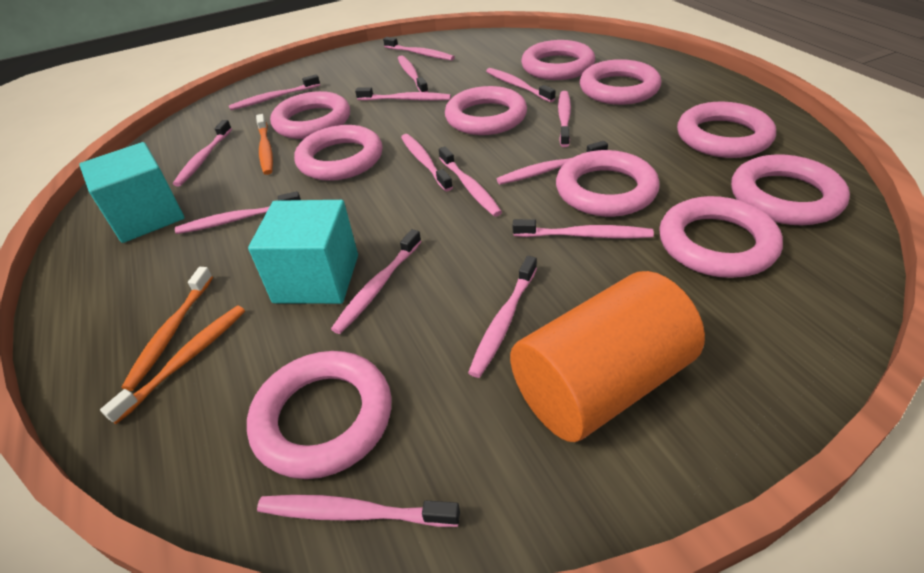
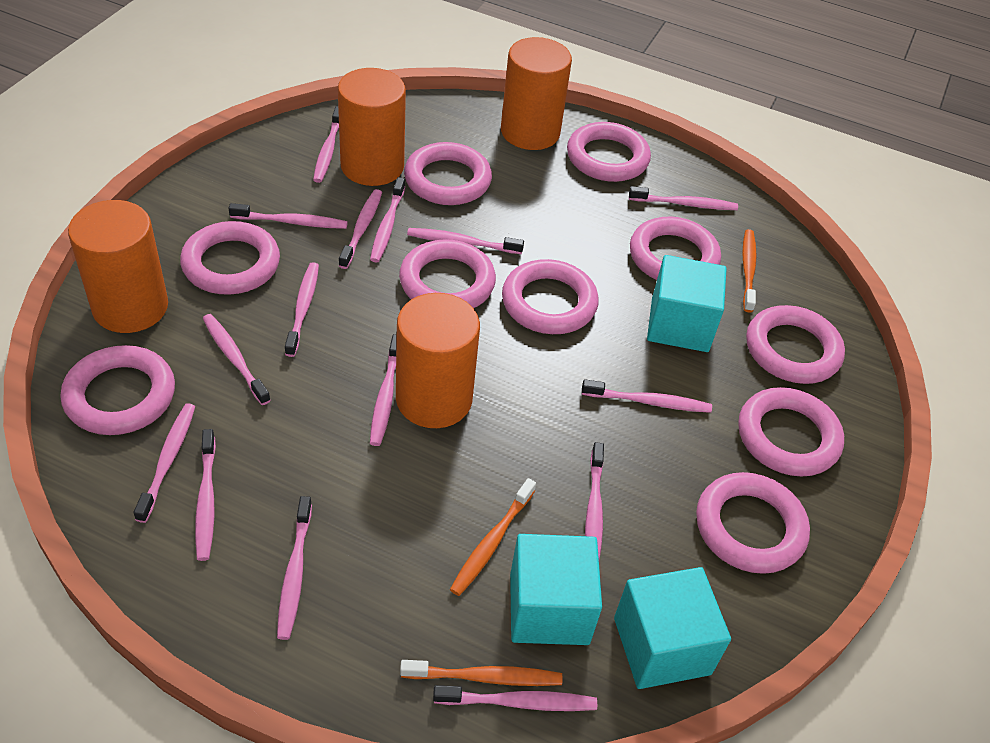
orange cylinder: [510,271,705,442] = 1 -> [68,200,168,333] [338,68,406,186] [396,293,480,428] [501,37,572,150] = 4
turquoise cube: [79,142,185,243] [248,200,358,304] = 2 -> [510,534,602,645] [614,567,731,689] [647,255,727,352] = 3

